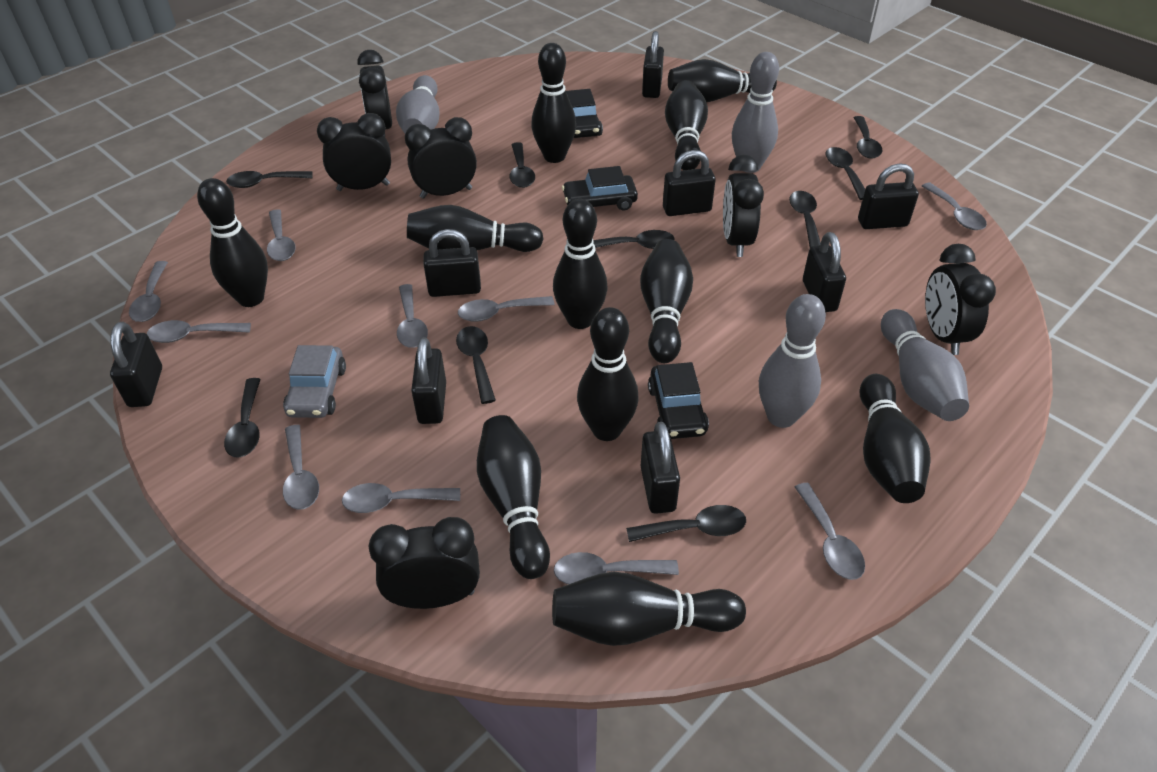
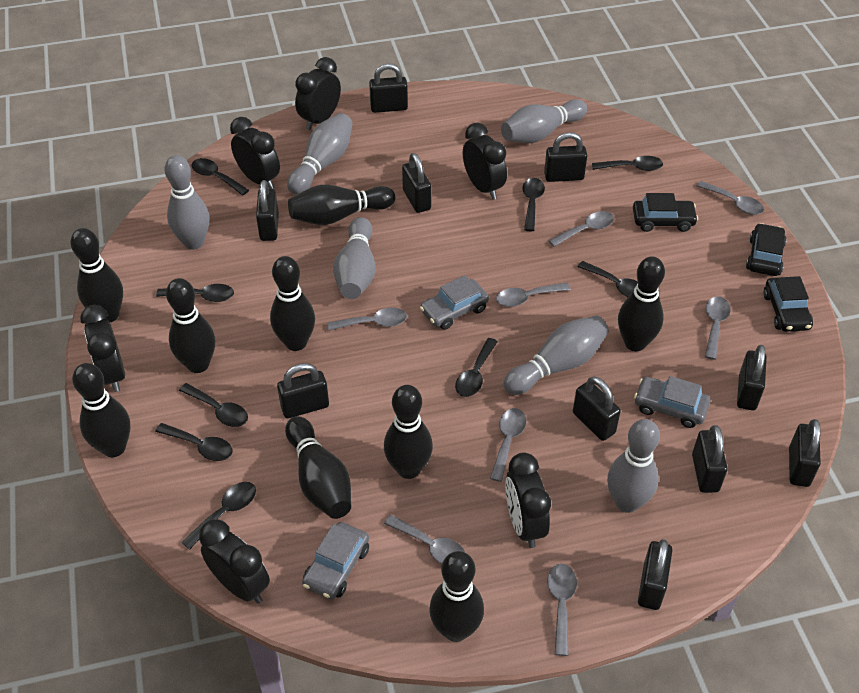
black bowling pin: [197,178,268,307] [407,205,544,252] [477,415,550,579] [531,43,576,163] [552,571,746,646] [553,199,608,329] [577,307,639,441] [640,239,693,363] [665,80,708,170] [668,59,777,102] [859,374,930,503] = 11 -> [70,228,123,322] [72,363,131,457] [166,278,215,373] [270,256,315,351] [285,416,351,519] [288,185,395,225] [384,385,433,479] [429,551,484,642] [618,256,665,351] = 9
black padlock: [110,322,162,407] [411,337,446,424] [423,229,481,297] [641,422,680,514] [642,31,664,98] [663,150,716,216] [803,232,846,312] [858,163,919,229] = 8 -> [256,180,279,241] [277,363,329,419] [369,64,408,113] [402,153,431,213] [544,132,587,182] [573,376,621,441] [638,539,673,610] [692,425,728,493] [737,345,767,410] [789,419,821,487] = 10
grey bowling pin: [396,75,440,133] [732,52,779,173] [759,294,826,428] [881,309,969,421] = 4 -> [165,155,209,250] [287,113,353,195] [333,217,375,299] [501,99,587,143] [503,315,609,395] [607,419,660,513] = 6
grey car: [283,345,346,418] = 1 -> [302,522,369,600] [420,275,489,330] [634,376,710,428] = 3
grey spoon: [129,261,168,322] [147,320,251,343] [267,209,296,261] [283,425,319,510] [342,483,460,513] [397,284,428,348] [458,296,555,322] [554,552,679,585] [795,483,865,580] [922,183,987,230] = 10 -> [327,308,407,331] [384,515,465,564] [490,408,527,482] [496,283,571,307] [547,564,577,656] [548,211,614,247] [697,181,764,215] [705,296,731,360] = 8

